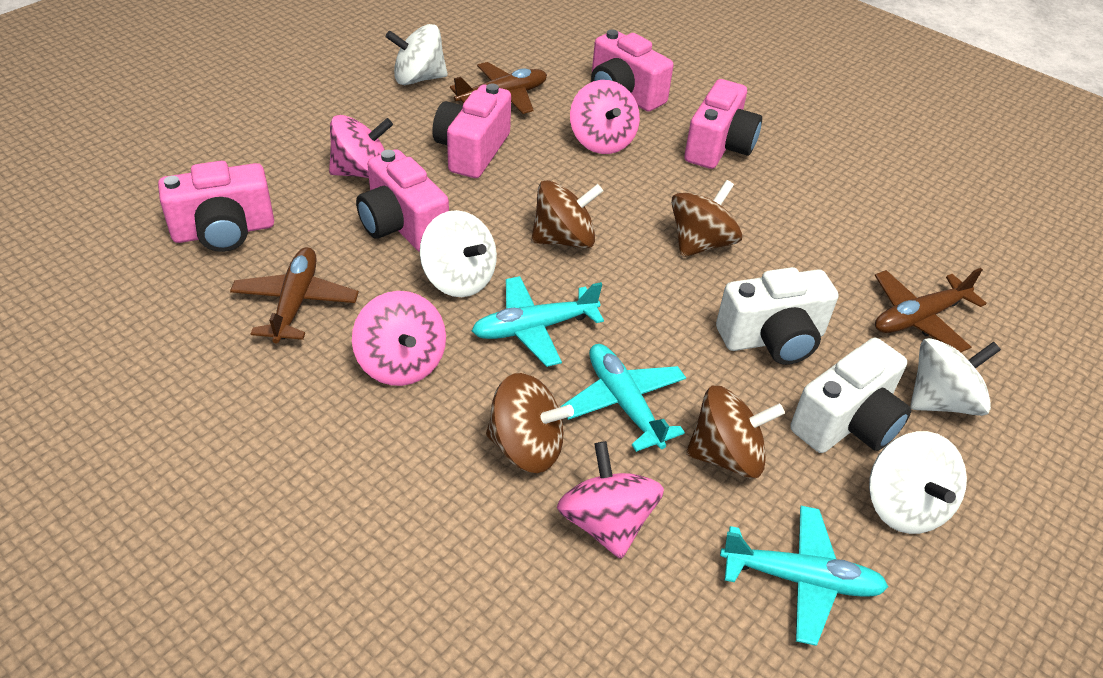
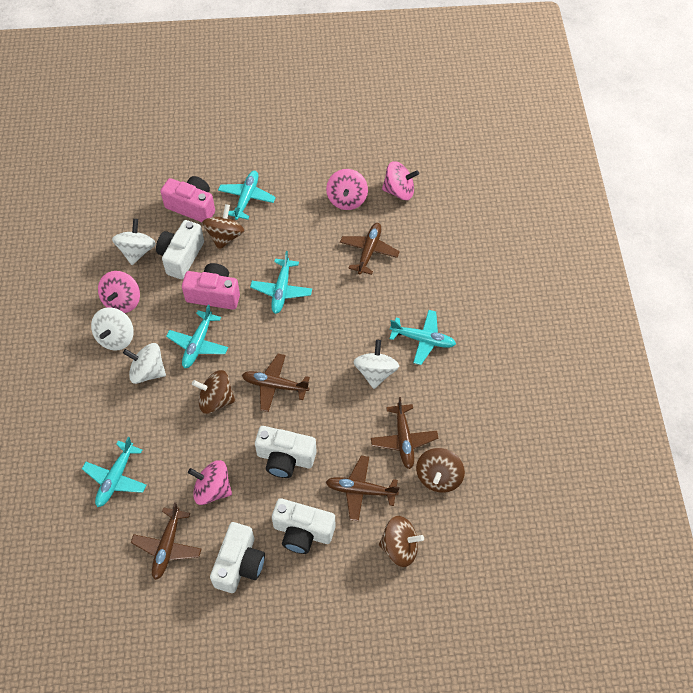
brown plane: [230,247,359,344] [450,62,547,114] [875,268,987,352] = 3 -> [131,502,201,580] [242,354,310,412] [326,456,399,521] [340,223,400,275] [371,397,438,469] = 5
pink camera: [158,161,274,252] [356,149,449,252] [432,84,511,178] [591,30,674,112] [684,79,762,169] = 5 -> [160,176,215,222] [182,263,240,310] = 2
turquoise plane: [472,276,604,367] [560,344,686,452] [720,506,888,646] = 3 -> [82,437,147,507] [166,305,228,368] [218,171,276,220] [250,251,312,314] [389,310,456,365] = 5
white camera: [716,267,838,365] [790,338,911,453] = 2 -> [156,220,204,279] [210,522,265,593] [255,426,317,478] [272,498,335,554] = 4

